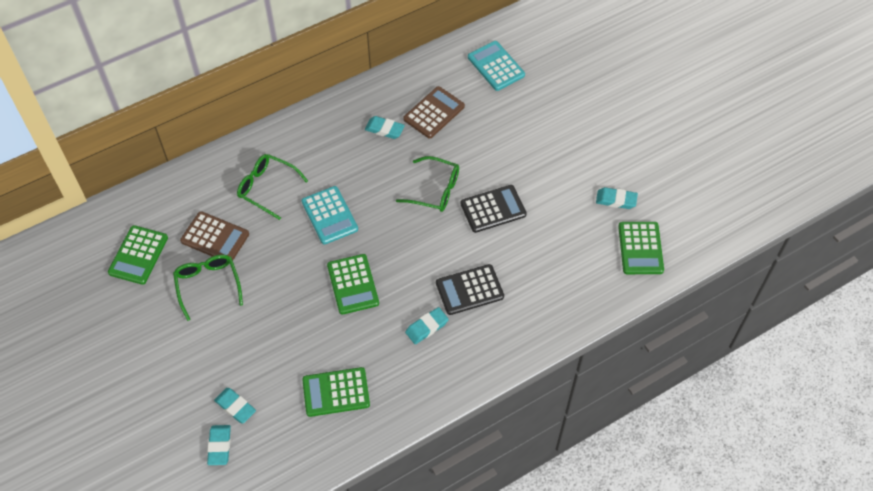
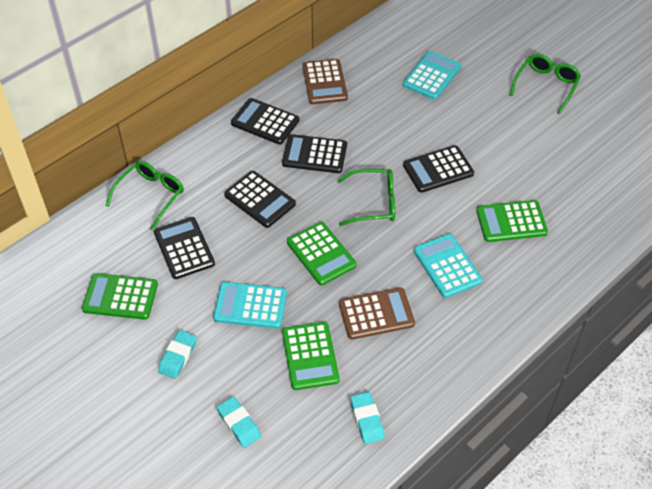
black calculator: [436,264,504,315] [460,185,527,233] = 2 -> [154,217,215,279] [224,171,296,228] [231,98,299,145] [282,134,347,173] [403,145,474,193] = 5
turquoise calculator: [302,186,358,244] [468,41,525,91] = 2 -> [213,282,287,329] [403,51,461,100] [414,234,483,298] = 3
turquoise eraser: [207,425,231,465] [214,388,256,424] [365,116,405,139] [405,307,449,344] [596,187,638,209] = 5 -> [158,330,197,379] [217,396,261,448] [350,392,385,444] = 3

